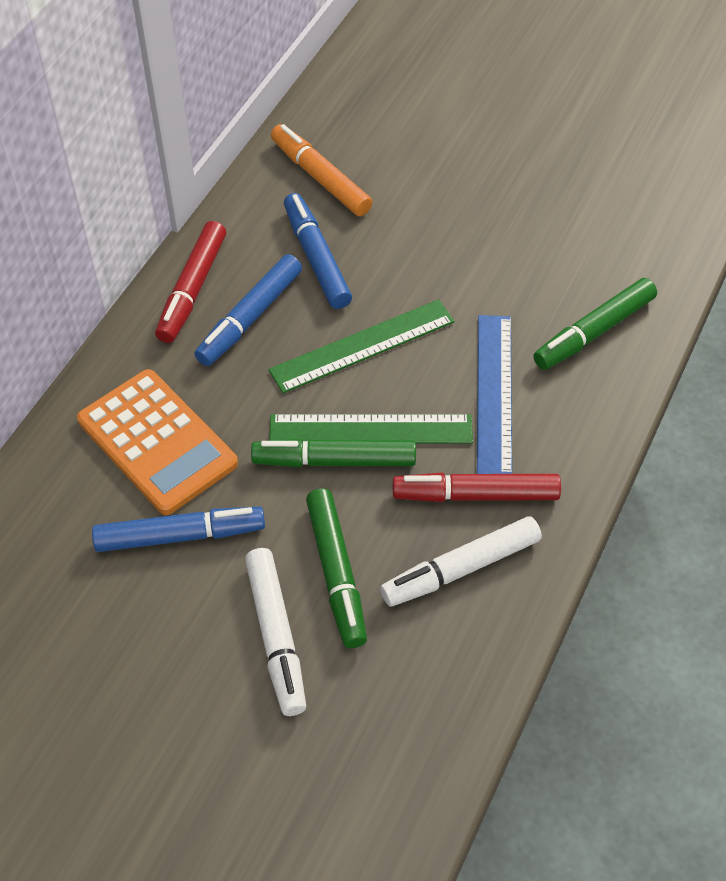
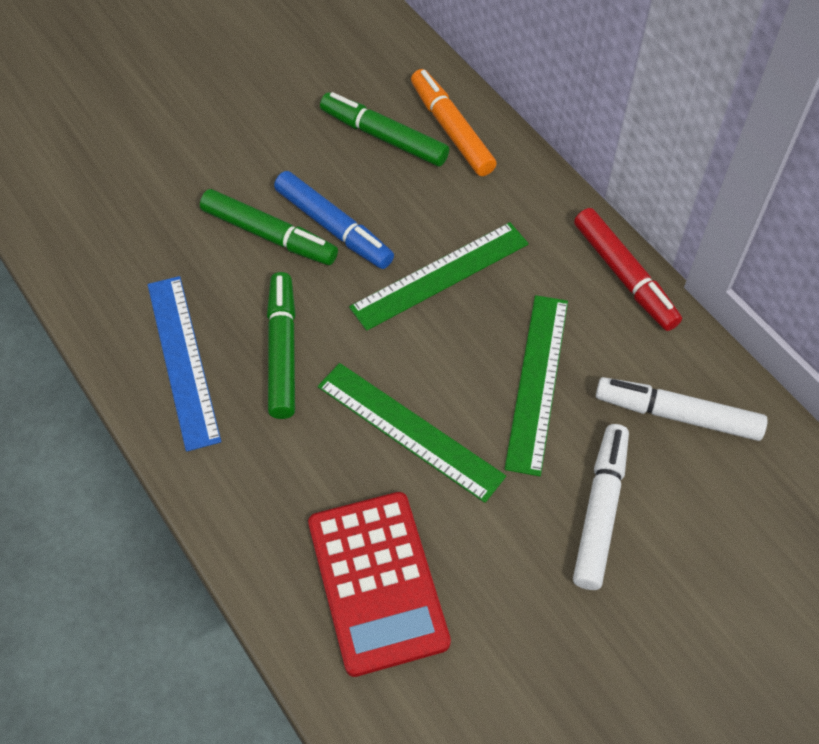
blue marker: [92,507,265,552] [194,254,302,366] [284,193,352,309] = 3 -> [274,171,394,269] = 1
green ruler: [268,299,455,393] [269,414,473,444] = 2 -> [318,363,506,503] [349,222,529,331] [505,295,568,476] = 3
orange calculator: [77,369,238,515] = 1 -> none = 0
red calculator: none = 0 -> [308,492,451,677] = 1
red marker: [155,221,226,343] [393,473,561,502] = 2 -> [574,208,682,331] = 1

